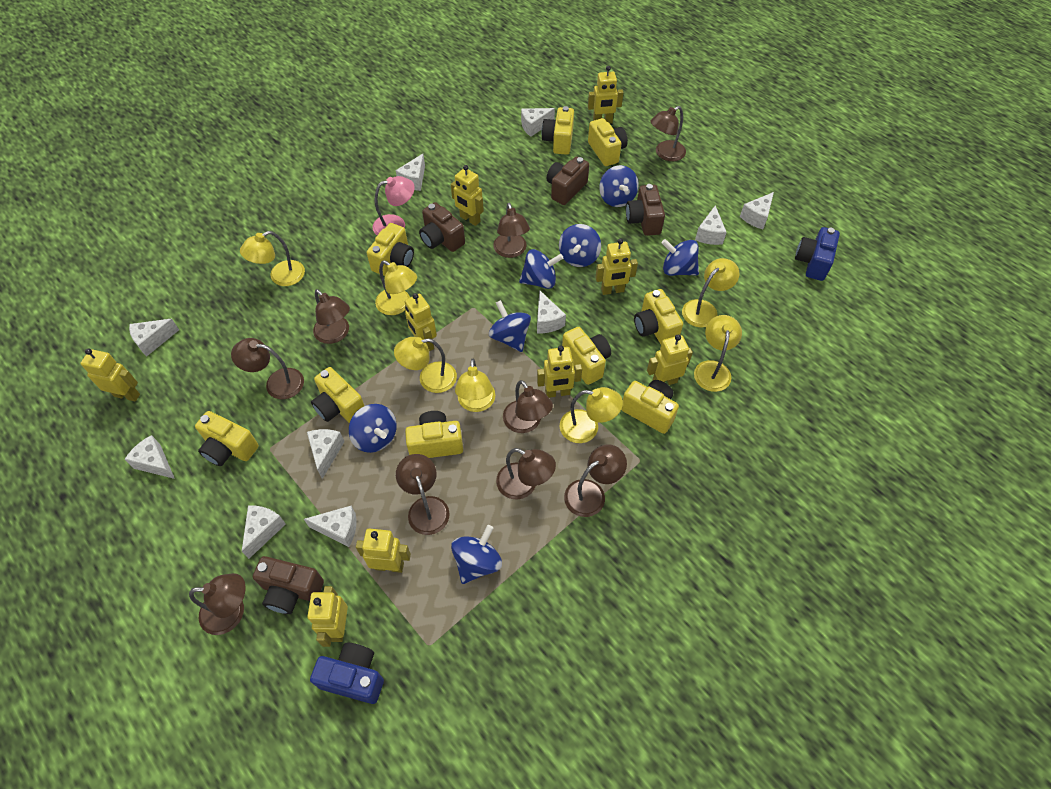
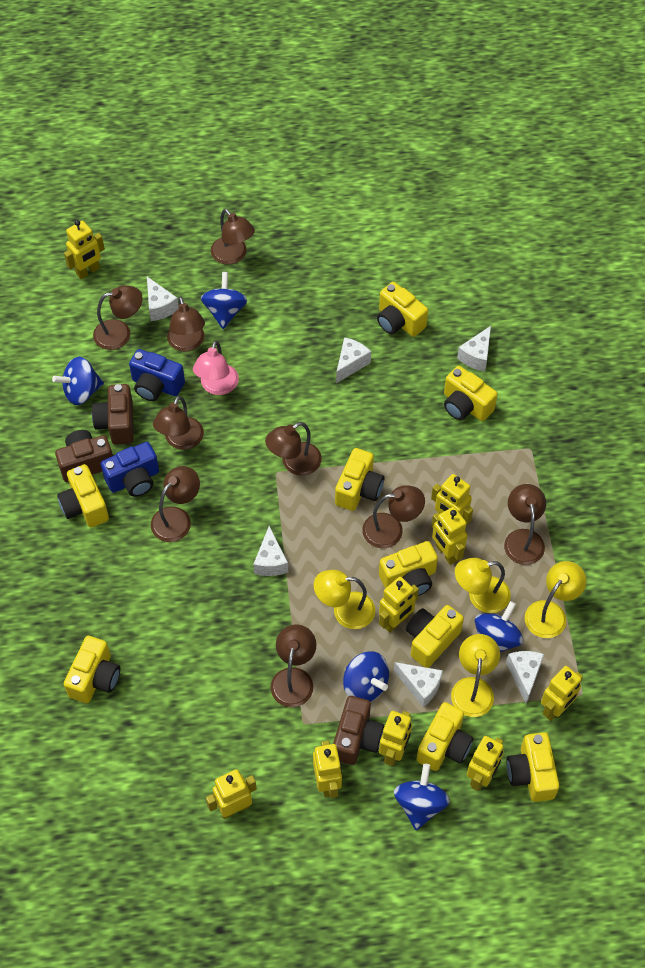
blue spinning top: [349,404,397,453] [451,525,502,584] [489,300,531,352] [519,249,563,289] [559,224,601,267] [599,165,639,207] [661,239,699,276] = 7 -> [52,357,104,405] [201,272,248,329] [343,651,389,702] [394,764,450,830] [475,601,523,652] = 5
brown camera: [253,556,324,614] [419,202,465,252] [547,157,589,205] [626,184,665,236] = 4 -> [55,430,113,482] [92,384,134,445] [333,696,384,765] = 3
white cheese: [124,435,175,479] [129,319,179,356] [242,505,286,559] [304,506,357,547] [307,429,345,479] [396,154,425,191] [521,108,555,137] [537,290,566,333] [695,205,727,245] [740,192,774,229] = 10 -> [147,277,179,321] [253,526,288,576] [336,337,371,383] [394,662,443,707] [457,326,491,371] [506,651,544,704] = 6
yellow lamp: [240,231,305,286] [375,260,417,315] [394,337,457,393] [455,359,495,412] [560,387,623,443] [682,258,740,328] [694,315,742,392] = 7 -> [314,570,375,629] [451,634,500,717] [455,558,511,613] [525,561,586,638] = 4

